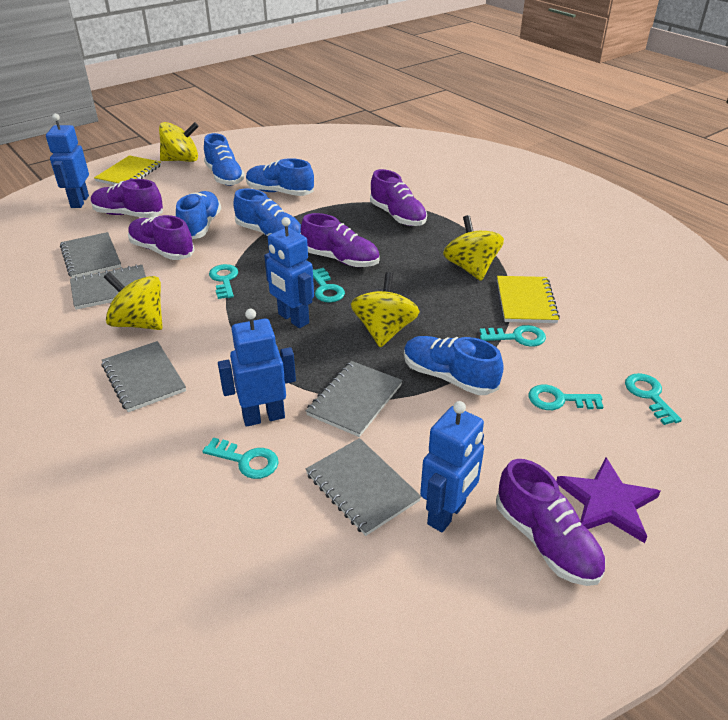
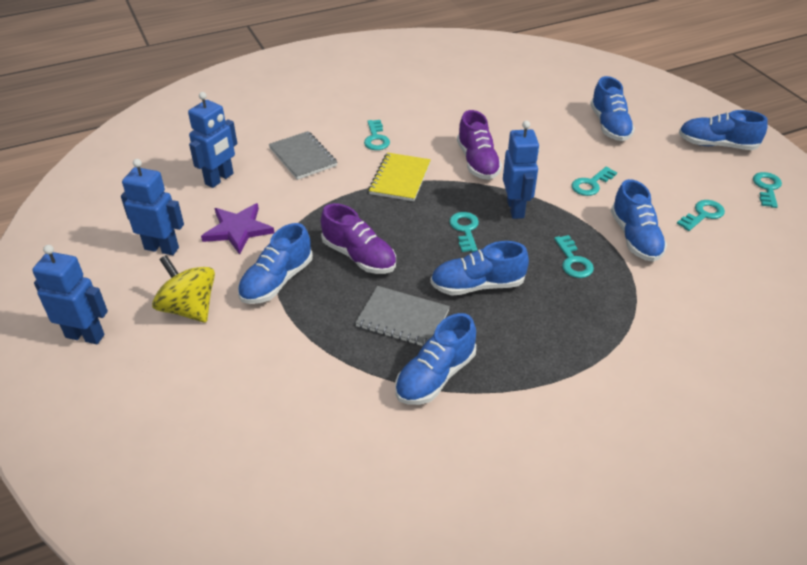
blue shoe: [176,191,222,239] [204,133,245,186] [233,189,301,237] [246,158,314,196] [404,336,504,395] = 5 -> [238,223,313,304] [395,313,476,405] [430,241,529,296] [590,76,635,141] [611,179,667,262] [679,110,768,150] = 6
grey notebook: [60,232,121,278] [70,264,146,310] [102,341,186,412] [306,361,403,437] [306,438,421,536] = 5 -> [269,131,337,180] [355,286,450,346] = 2
purple shoe: [91,179,163,218] [128,215,195,260] [301,213,380,267] [370,169,427,226] [496,459,606,586] = 5 -> [321,203,396,274] [457,110,502,180] = 2
yellow notebook: [94,155,161,185] [497,276,560,323] = 2 -> [368,152,431,201] = 1
yellow spinning top: [104,272,162,330] [159,122,199,162] [351,272,420,347] [443,215,504,281] = 4 -> [152,255,215,323] = 1

